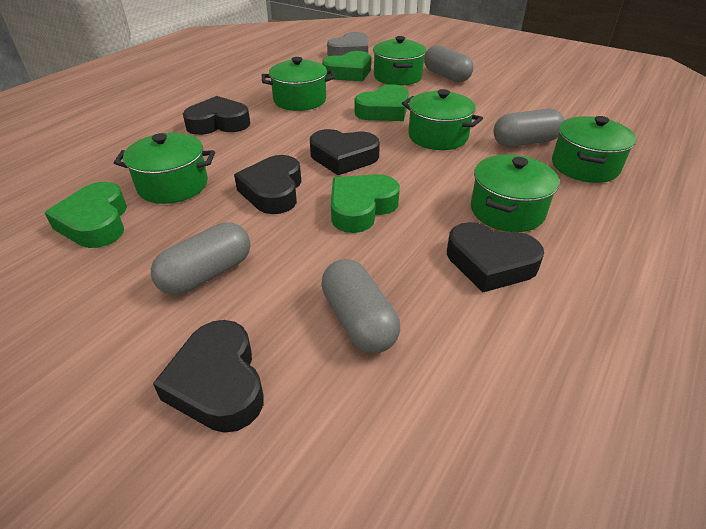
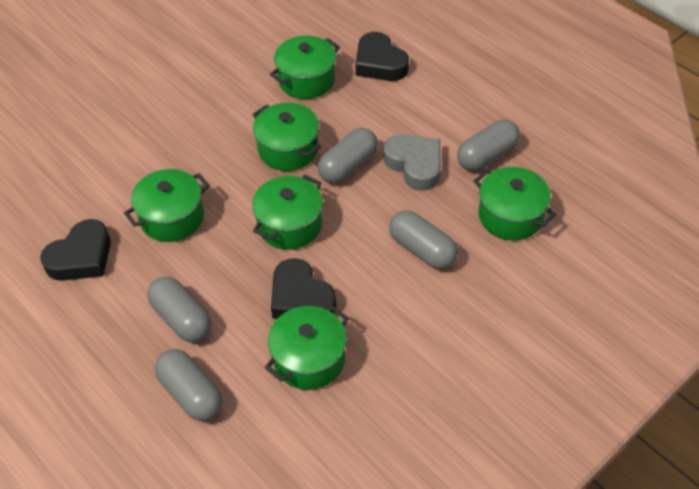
black heart: [153,320,263,433] [183,96,250,135] [234,155,301,214] [310,129,380,175] [447,222,544,292] = 5 -> [40,219,111,281] [271,258,336,319] [356,32,409,81] = 3
green heart: [45,182,127,248] [322,51,371,81] [331,174,400,233] [355,84,409,121] = 4 -> none = 0
grey capsule: [151,222,251,295] [321,259,400,353] [424,45,473,83] [493,109,564,147] = 4 -> [147,277,212,343] [155,349,223,421] [318,128,378,184] [389,210,458,269] [457,120,520,171] = 5

